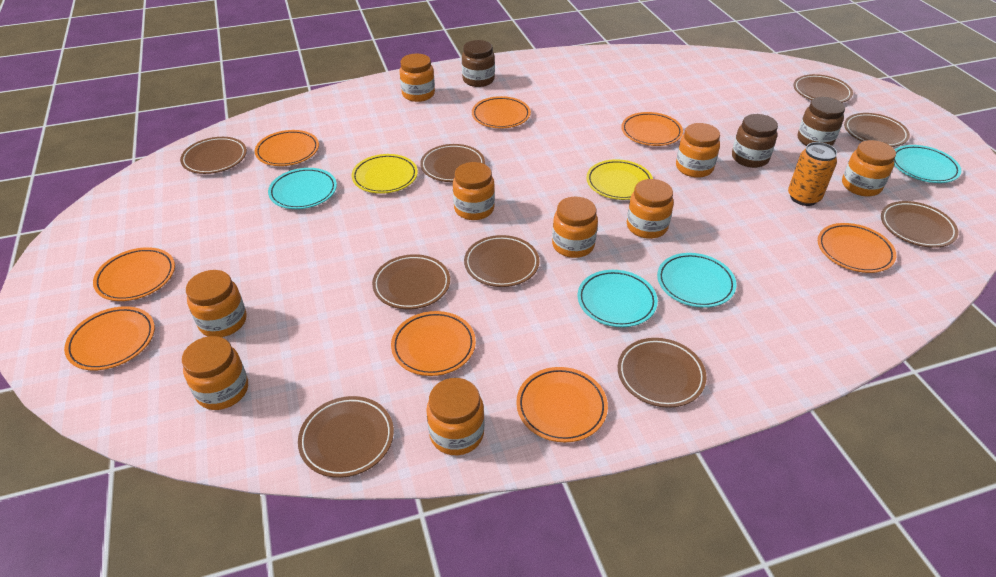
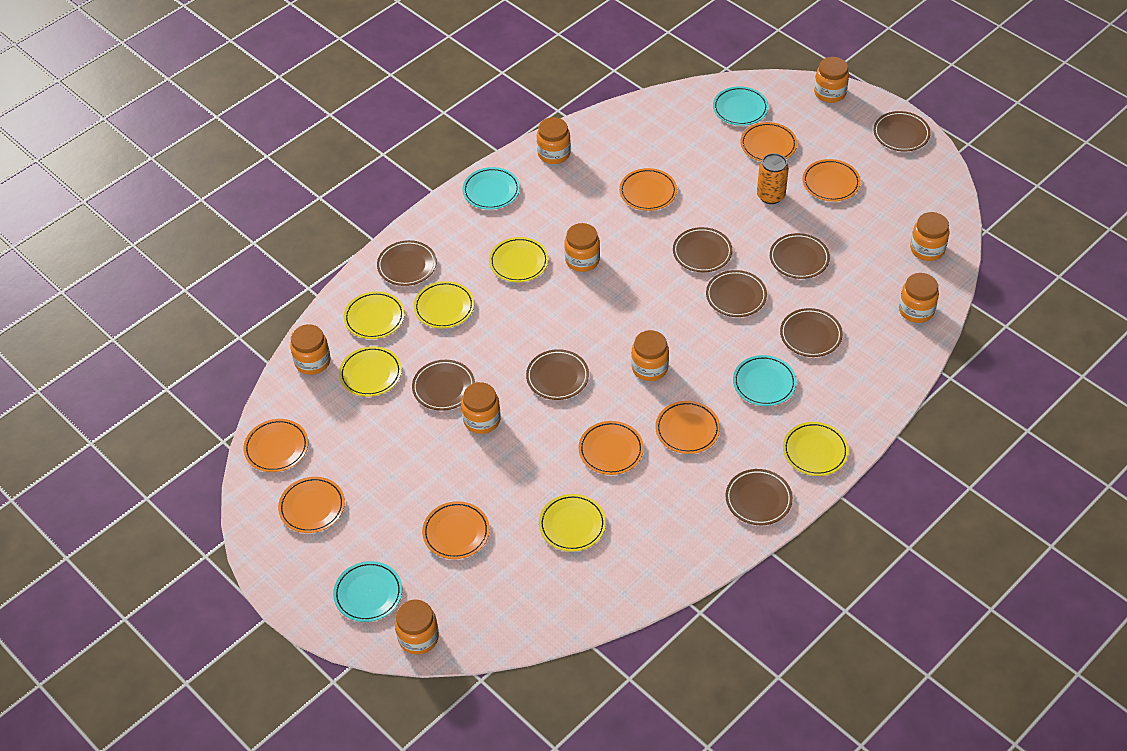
brown jar: [462,40,495,87] [732,114,778,168] [798,97,845,146] = 3 -> none = 0
yellow plate: [351,154,418,194] [586,159,653,200] = 2 -> [339,346,402,397] [344,291,405,339] [414,281,474,329] [489,237,549,282] [539,494,606,552] [783,422,849,476] = 6

